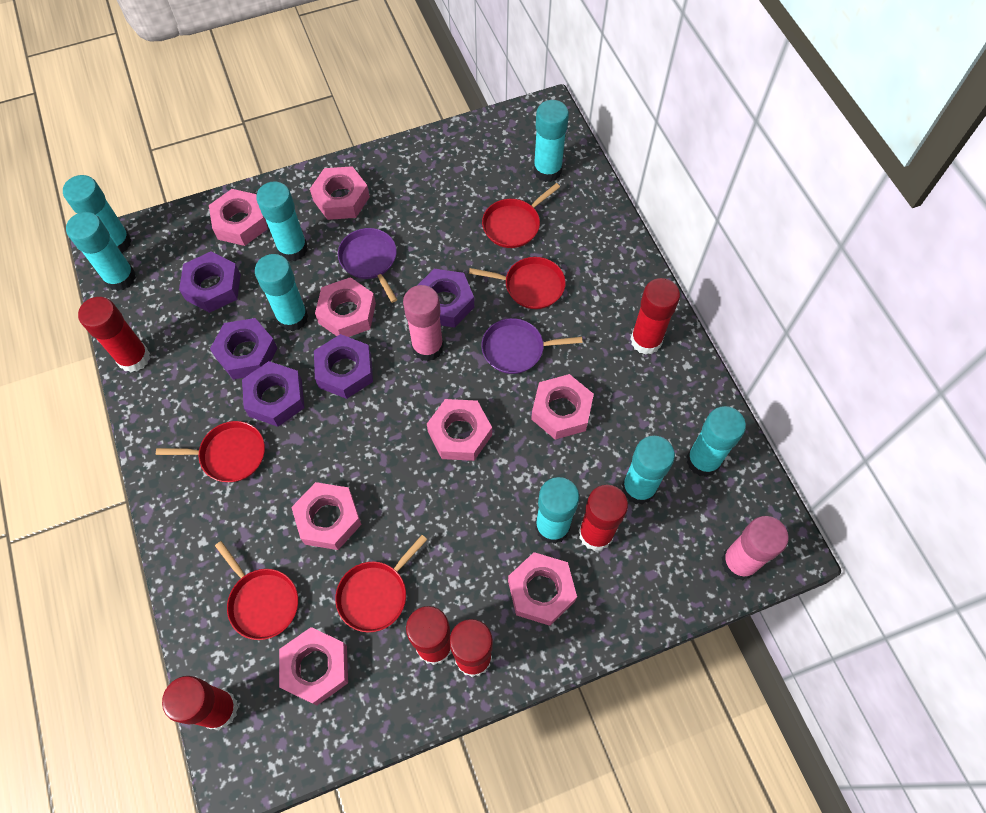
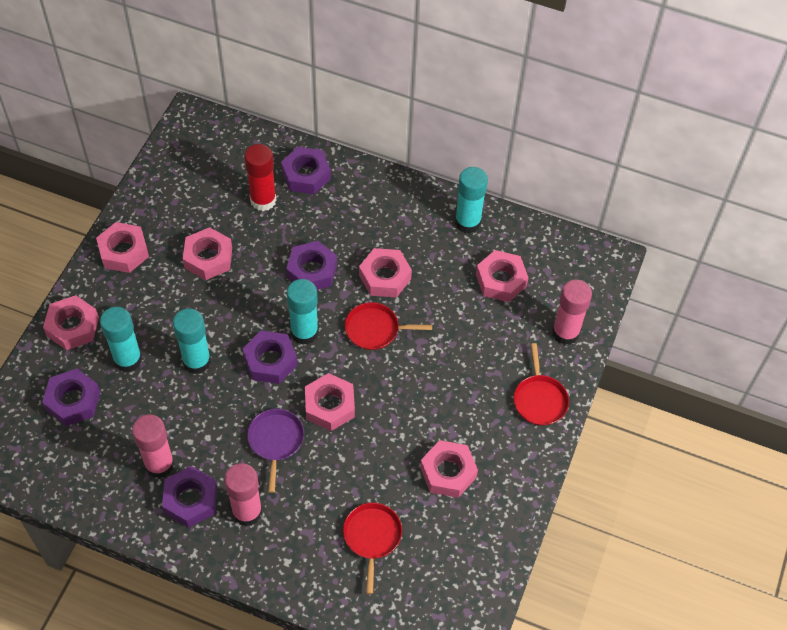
pink glue stick: [403,285,444,361] [722,516,789,580] = 2 -> [132,414,175,479] [224,463,262,526] [552,280,592,345] = 3
pink nut: [209,189,267,246] [279,627,348,706] [291,482,361,550] [310,166,370,220] [315,277,376,337] [427,399,492,461] [508,552,577,626] [531,374,594,440] = 8 -> [43,295,99,351] [96,222,149,273] [183,227,232,280] [305,373,355,431] [359,248,412,298] [420,440,478,498] [476,250,529,302] = 7
purple pan: [338,228,397,303] [481,318,583,374] = 2 -> [247,409,304,493] = 1
red glue stick: [78,297,150,372] [162,676,238,730] [406,606,452,665] [449,619,493,677] [579,485,628,551] [631,278,680,355] = 6 -> [244,144,276,211] = 1
red pan: [156,421,265,482] [215,541,298,640] [335,535,428,632] [469,257,566,309] [482,183,560,248] = 5 -> [343,503,402,594] [345,302,432,350] [514,343,569,426] = 3
turquoise glue stick: [63,175,132,253] [66,212,136,291] [255,254,308,331] [256,181,308,262] [533,100,569,182] [535,477,580,544] [622,436,675,505] [686,406,746,477] = 8 -> [100,307,142,372] [173,309,211,374] [287,279,318,345] [455,167,488,233] = 4

